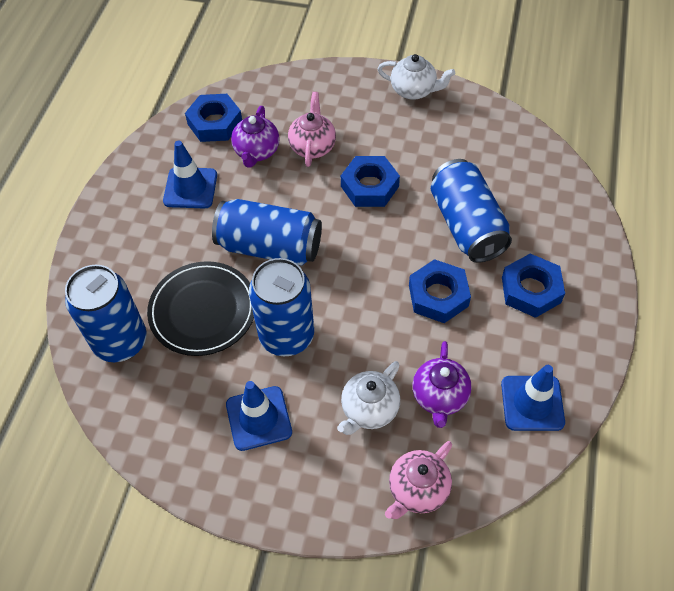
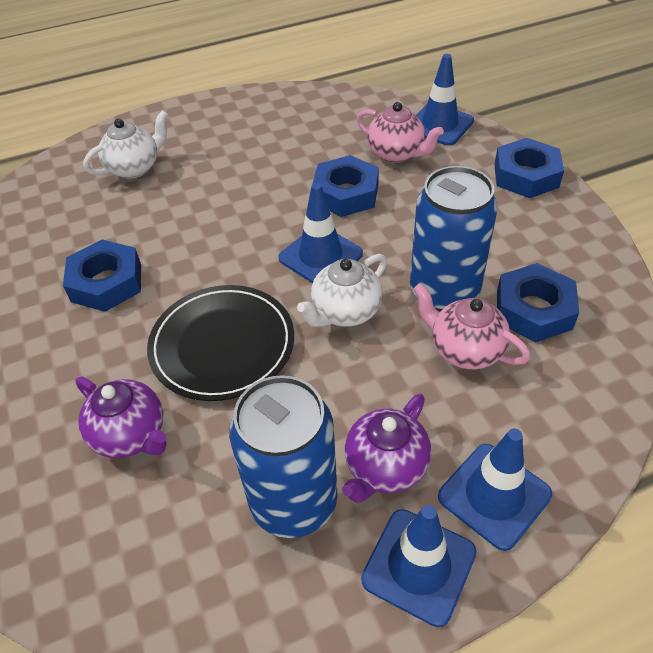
blue can: [65,265,147,362] [212,199,322,266] [249,258,314,356] [431,159,512,263] = 4 -> [229,375,338,538] [410,166,497,312] = 2
blue traffic cone: [163,141,217,209] [226,381,292,451] [501,365,565,431] = 3 -> [278,183,363,283] [361,505,477,627] [415,54,474,146] [438,429,552,551] = 4

